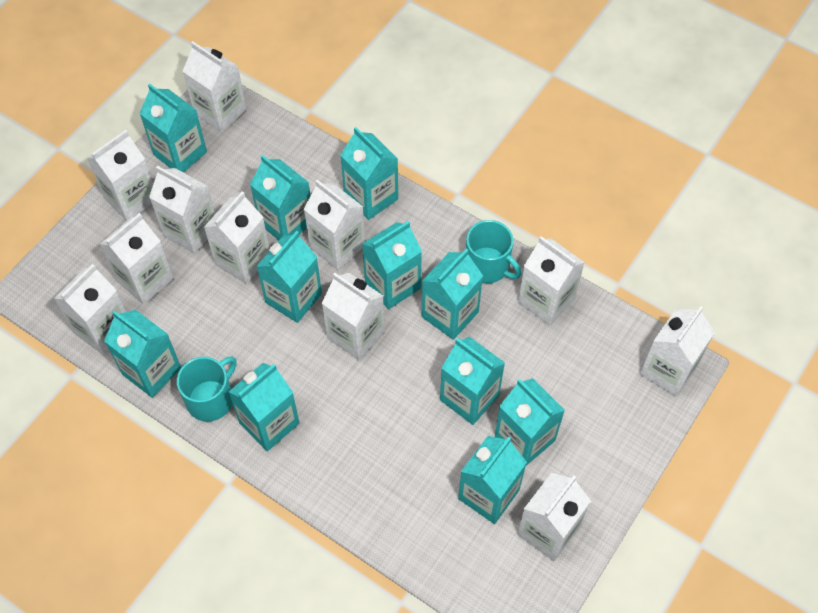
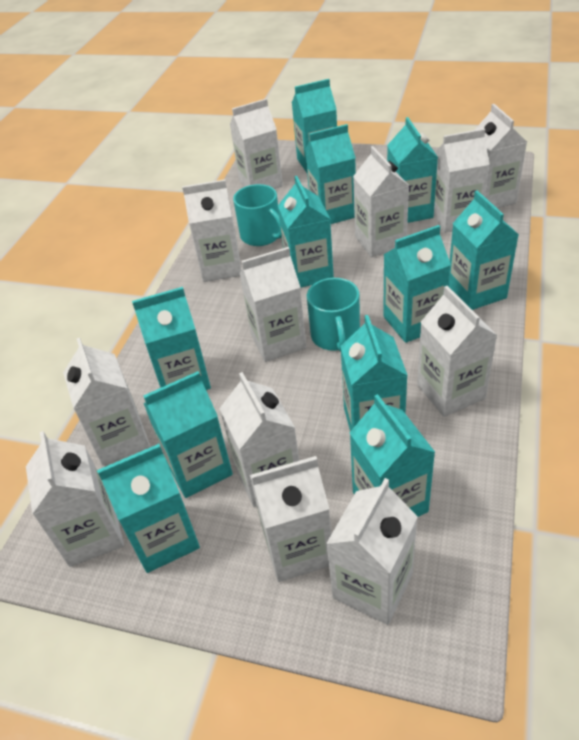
white carton: [54,264,126,355] [87,130,153,221] [100,213,174,305] [149,166,215,254] [182,41,246,133] [204,191,270,284] [304,180,365,270] [322,273,385,360] [517,473,591,561] [518,236,585,326] [640,306,715,397] = 11 -> [26,431,124,567] [63,338,150,465] [182,179,241,282] [219,372,299,507] [230,99,283,189] [239,247,307,362] [250,456,331,582] [326,478,418,625] [353,146,409,257] [417,286,497,417] [434,128,489,233] [475,104,527,208] = 12

